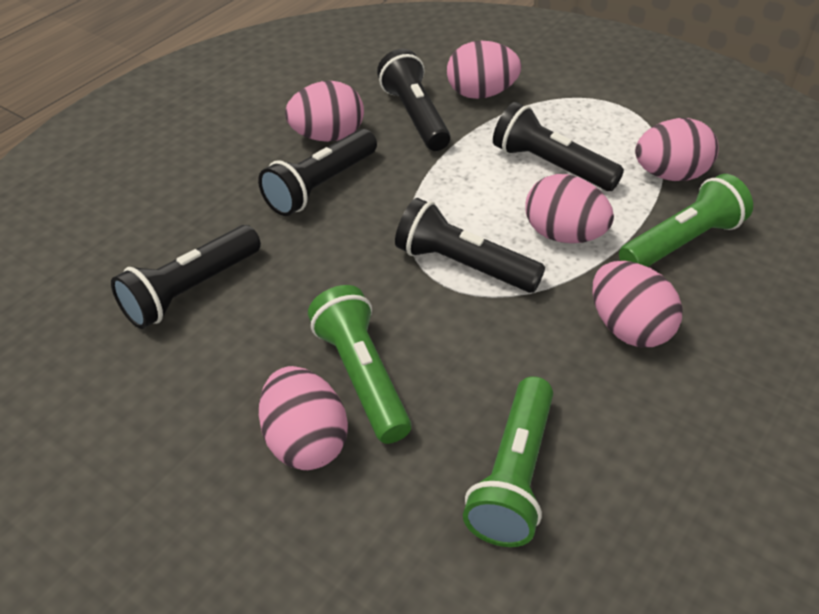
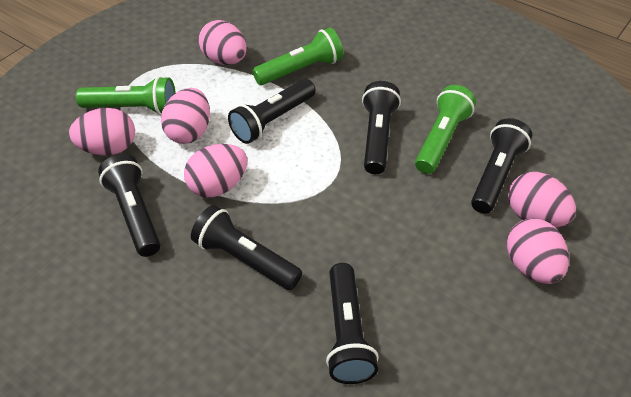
black flashlight: [111,225,261,329] [258,129,377,216] [377,49,451,151] [395,198,545,293] [493,102,624,191] = 5 -> [98,154,161,257] [191,205,302,290] [228,79,316,144] [326,263,379,384] [362,81,401,174] [471,118,532,214] = 6

